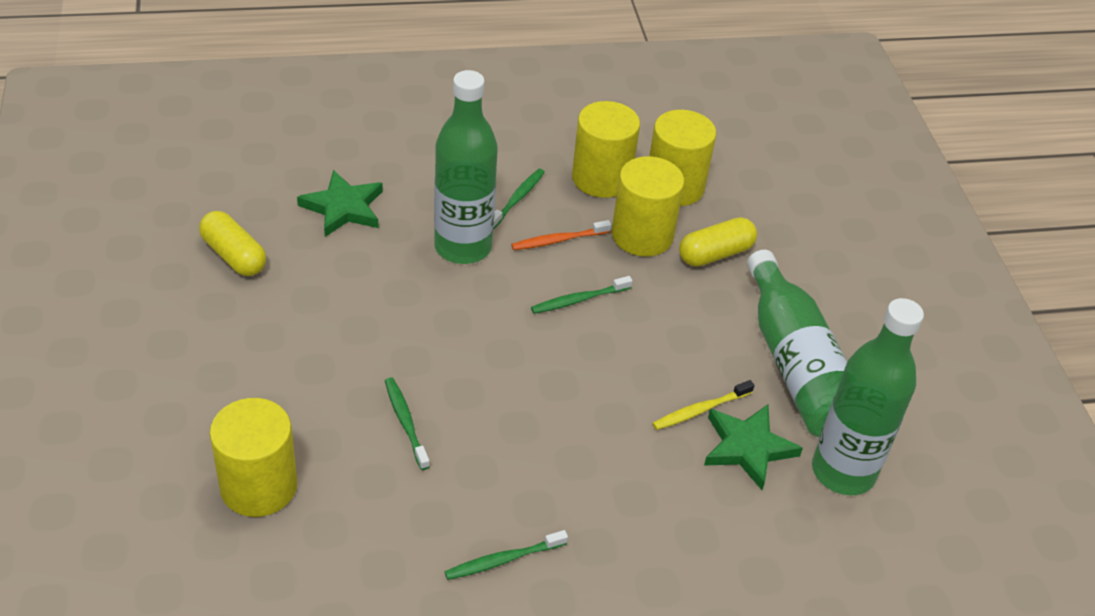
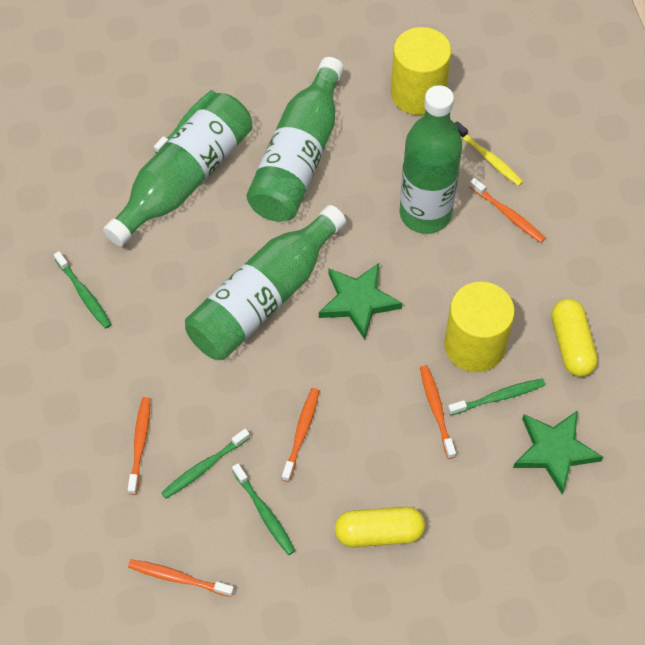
green bottle: [434,70,498,264] [747,250,847,437] [812,298,924,495] = 3 -> [103,93,253,246] [185,205,346,360] [246,57,344,222] [400,85,462,234] = 4
green toothbrush: [385,378,430,470] [444,530,568,580] [493,169,545,229] [531,276,632,314] = 4 -> [54,251,112,329] [154,90,216,153] [161,429,250,499] [232,464,295,555] [448,378,545,416] = 5
orange toothbrush: [511,220,611,250] = 1 -> [128,397,150,495] [128,559,234,597] [282,388,320,482] [420,365,456,459] [469,178,545,243] = 5
yellow cylinder: [210,398,297,517] [572,101,640,198] [612,156,684,256] [649,110,716,206] = 4 -> [391,27,451,115] [444,282,515,372] = 2

